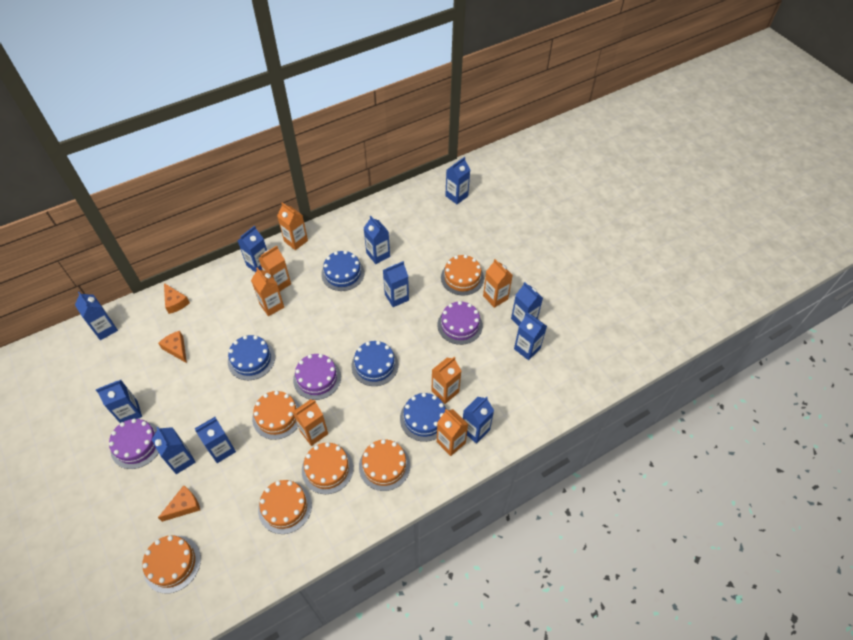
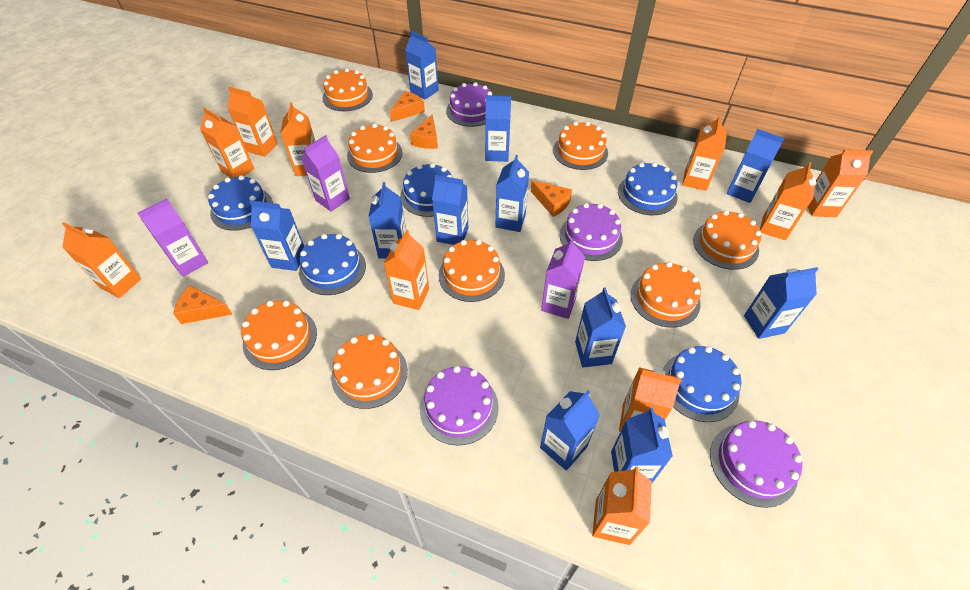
blue cake: [228,335,275,380] [321,251,364,291] [351,341,398,386] [400,393,447,442] = 4 -> [208,175,273,231] [299,234,366,295] [400,163,453,217] [618,162,678,215] [663,346,741,422] = 5
orange cake: [142,535,201,594] [252,391,300,440] [258,480,312,534] [302,442,354,494] [359,439,410,491] [441,255,484,296] = 6 -> [241,300,317,370] [323,68,373,111] [331,334,408,409] [347,124,403,173] [439,240,505,302] [553,122,608,170] [630,262,701,327] [693,210,761,270] = 8
orange carton: [251,268,284,316] [259,246,291,291] [277,202,308,250] [293,399,328,446] [432,357,461,404] [437,409,468,456] [483,259,513,308] = 7 -> [62,222,141,298] [200,107,254,178] [227,87,278,157] [280,102,315,176] [384,230,429,310] [592,467,652,545] [619,367,682,432] [682,115,727,191] [760,162,816,240] [808,149,873,217] = 10
orange cheese: [158,331,187,363] [158,485,200,522] [164,283,190,314] = 3 -> [173,286,232,324] [390,91,425,122] [410,114,438,149] [531,180,572,217] = 4
purple cake: [109,419,159,469] [293,354,341,400] [437,301,483,345] = 3 -> [420,366,499,445] [446,82,493,127] [560,203,623,261] [710,420,802,508] = 4
purple carton: none = 0 -> [137,199,208,277] [301,135,350,212] [541,238,585,319] = 3

